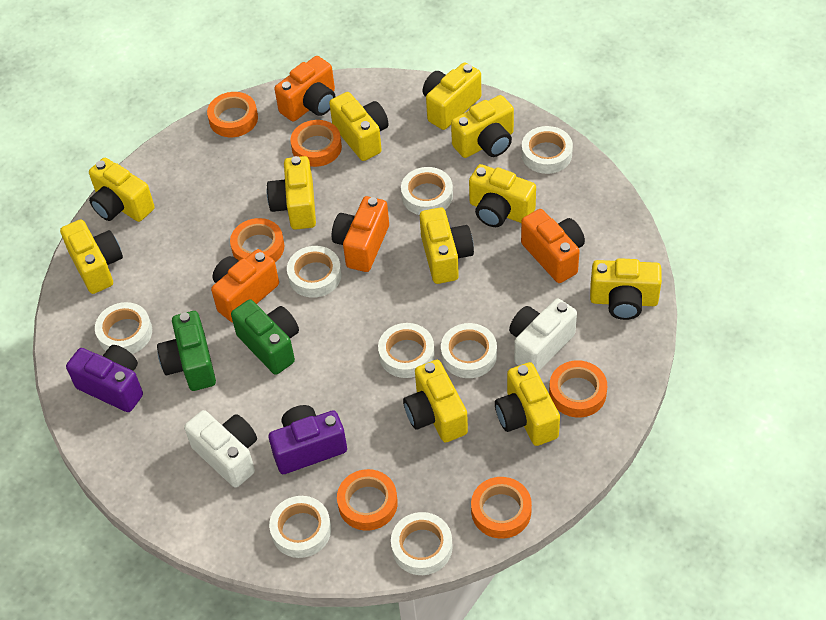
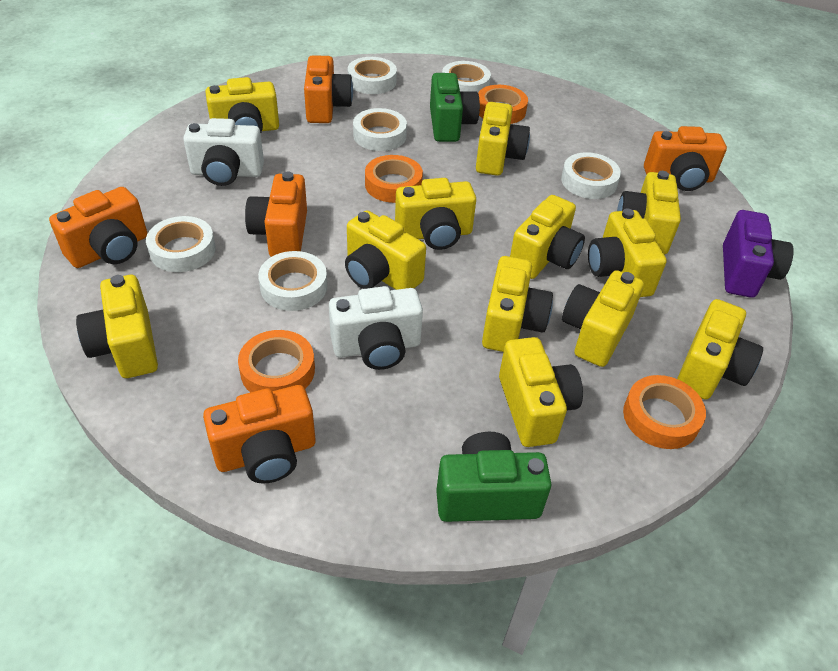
orange camera: [211,249,279,323] [275,56,335,122] [332,196,389,272] [521,209,585,283] = 4 -> [49,187,148,268] [203,385,315,484] [245,172,307,257] [304,55,353,123] [644,126,727,191] = 5
orange tape: [207,92,258,137] [230,218,285,262] [290,120,342,167] [337,469,398,530] [471,477,532,539] [549,360,607,418] = 6 -> [238,330,315,392] [365,155,423,203] [478,85,528,124] [623,375,706,449] = 4
purple camera: [66,345,143,412] [269,405,347,474] = 2 -> [723,210,794,298] = 1
white tape: [95,302,152,354] [269,496,331,558] [287,246,342,298] [378,323,435,378] [391,512,453,575] [401,167,453,215] [441,323,497,378] [521,126,573,174] = 8 -> [146,216,216,272] [258,251,327,311] [348,57,397,94] [353,108,407,151] [442,61,491,92] [561,152,621,199] = 6
yellow camera: [60,219,123,294] [89,158,155,222] [267,156,316,230] [329,92,389,161] [403,360,468,443] [420,207,474,284] [422,62,481,130] [451,95,514,158] [469,164,536,227] [495,362,560,446] [590,258,662,320] = 11 -> [76,275,158,378] [206,77,279,134] [345,210,426,290] [395,178,476,250] [476,102,530,176] [482,256,553,352] [499,337,583,447] [510,195,585,279] [562,270,644,367] [588,208,667,297] [617,171,681,255] [677,299,763,400] = 12

